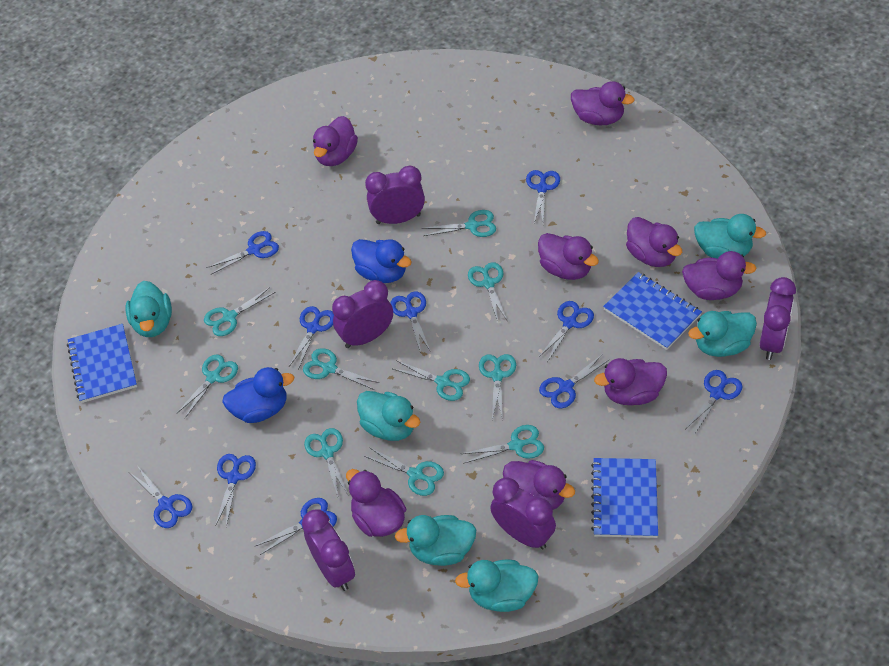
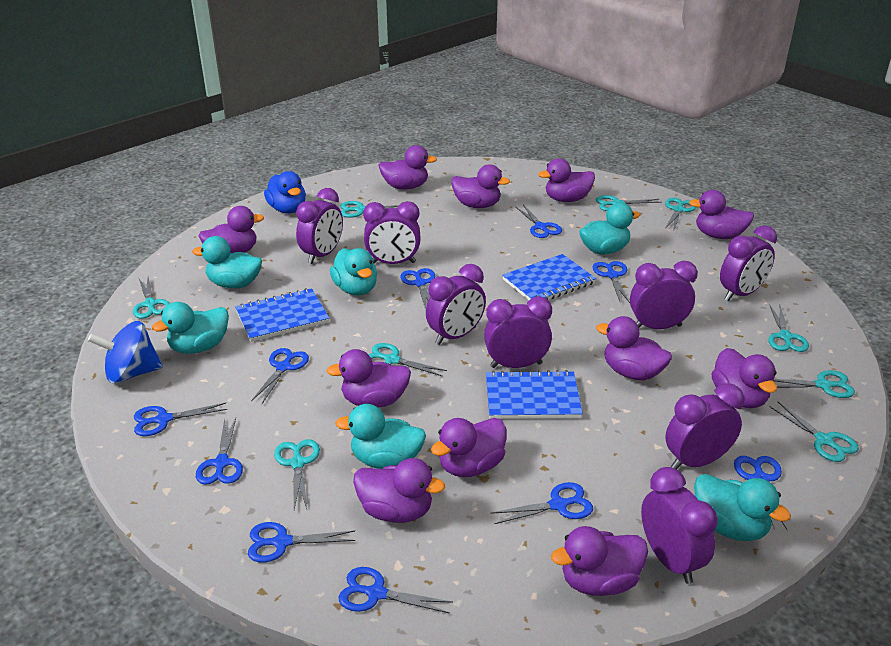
blue duck: [222,367,294,423] [351,239,412,283] = 2 -> [264,171,306,214] = 1
blue spinning top: none = 0 -> [88,321,163,384] = 1
purple clock: [302,509,355,591] [332,280,393,348] [365,166,425,224] [490,477,556,549] [759,277,796,360] = 5 -> [296,188,343,264] [363,201,421,264] [426,264,486,345] [484,296,552,368] [630,261,698,329] [641,467,718,584] [665,383,744,469] [720,225,777,301] = 8
purple duck: [313,116,358,166] [346,469,406,537] [503,460,575,510] [538,233,599,280] [571,81,635,125] [594,358,667,405] [626,217,682,267] [682,251,757,300] = 8 -> [199,206,264,253] [326,349,411,408] [353,458,445,523] [378,145,437,189] [431,418,507,477] [451,164,510,208] [539,158,595,202] [551,526,648,596] [596,316,672,380] [689,190,754,239] [712,348,777,408] = 11
turquoise scissors: [176,355,238,418] [204,287,276,336] [303,348,379,390] [304,428,349,496] [364,447,444,496] [393,360,470,401] [422,210,496,237] [462,425,544,464] [468,262,508,322] [479,354,516,421] = 10 -> [133,277,170,319] [274,439,320,510] [340,201,399,218] [368,343,447,376] [596,195,662,211] [665,198,697,230] [768,304,809,352] [769,401,859,462] [773,370,855,398] = 9

